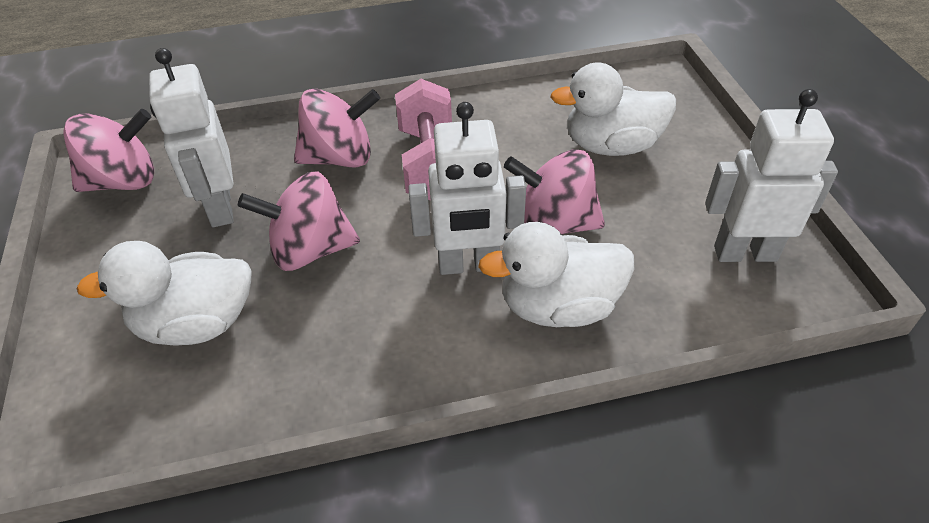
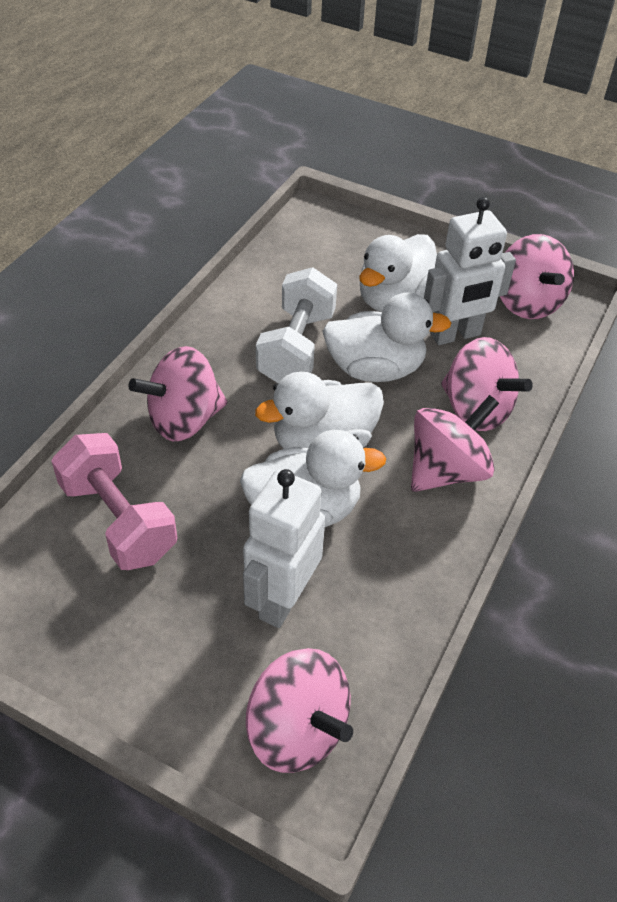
pink spinning top: [63,109,154,192] [238,171,360,271] [294,89,380,168] [504,149,605,235] = 4 -> [129,346,227,441] [246,648,353,773] [411,395,499,492] [441,337,533,431] [500,234,574,319] = 5
white duck: [76,241,251,346] [478,222,634,327] [550,62,676,156] = 3 -> [240,430,386,527] [255,372,384,449] [322,292,451,382] [359,234,437,312] = 4
white dumbbell: none = 0 -> [256,267,337,383] = 1
white robot: [149,48,234,227] [408,102,526,275] [705,89,838,262] = 3 -> [243,469,325,628] [424,197,516,345] = 2

